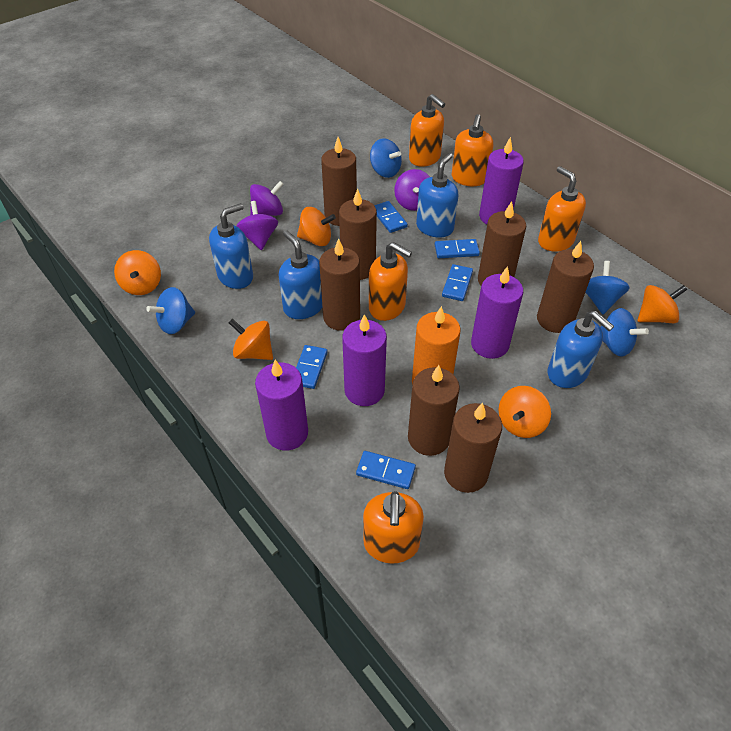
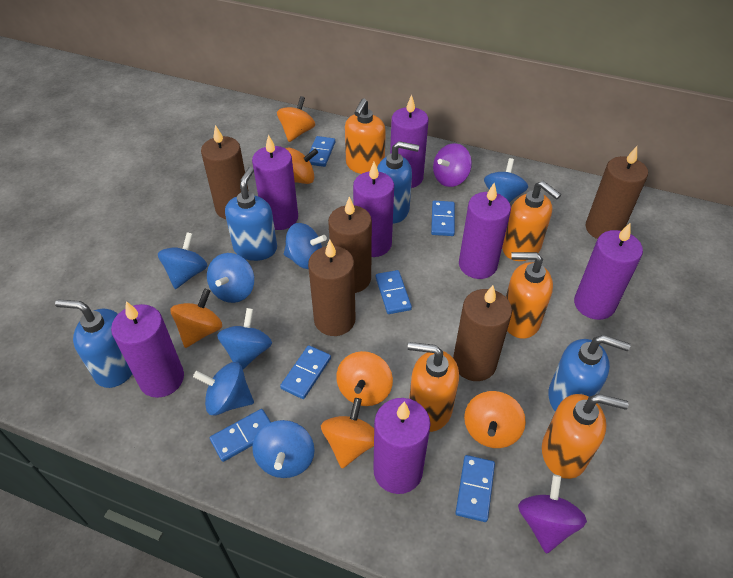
blue domino: [296,345,328,389] [356,451,416,489] [374,201,408,233] [435,239,480,258] [442,264,473,301] = 5 -> [210,409,271,462] [280,345,331,399] [309,136,335,167] [376,270,412,314] [431,201,455,236] [455,455,495,522] = 6
blue spinning top: [146,287,195,334] [370,138,402,178] [585,261,630,314] [600,308,649,357] = 4 -> [158,232,207,289] [193,362,254,415] [207,253,254,303] [217,308,272,369] [252,420,315,478] [284,223,327,269] [484,158,528,203] = 7
brown candle: [319,238,360,331] [321,137,357,226] [339,188,377,280] [408,365,460,456] [444,403,502,493] [478,201,526,286] [537,241,594,333] = 7 -> [201,125,248,219] [308,239,355,336] [328,196,372,293] [453,285,512,381] [586,146,648,239] = 5
orange candle: [412,306,461,385] = 1 -> none = 0
orange spinning top: [114,250,161,295] [229,319,273,360] [297,207,336,246] [498,386,551,438] [637,285,687,323] = 5 -> [171,289,222,348] [277,96,315,142] [285,147,318,184] [321,398,374,468] [336,351,393,406] [464,391,526,448] = 6
purple candle: [255,360,308,451] [342,314,387,406] [471,266,523,359] [479,137,524,224] = 4 -> [111,301,184,398] [252,134,298,230] [353,162,394,257] [373,398,431,494] [390,95,429,188] [459,182,511,279] [574,223,643,320] = 7
purple spinning top: [237,201,278,250] [250,181,284,216] [394,169,430,211] = 3 -> [433,143,472,187] [518,475,587,554] = 2

